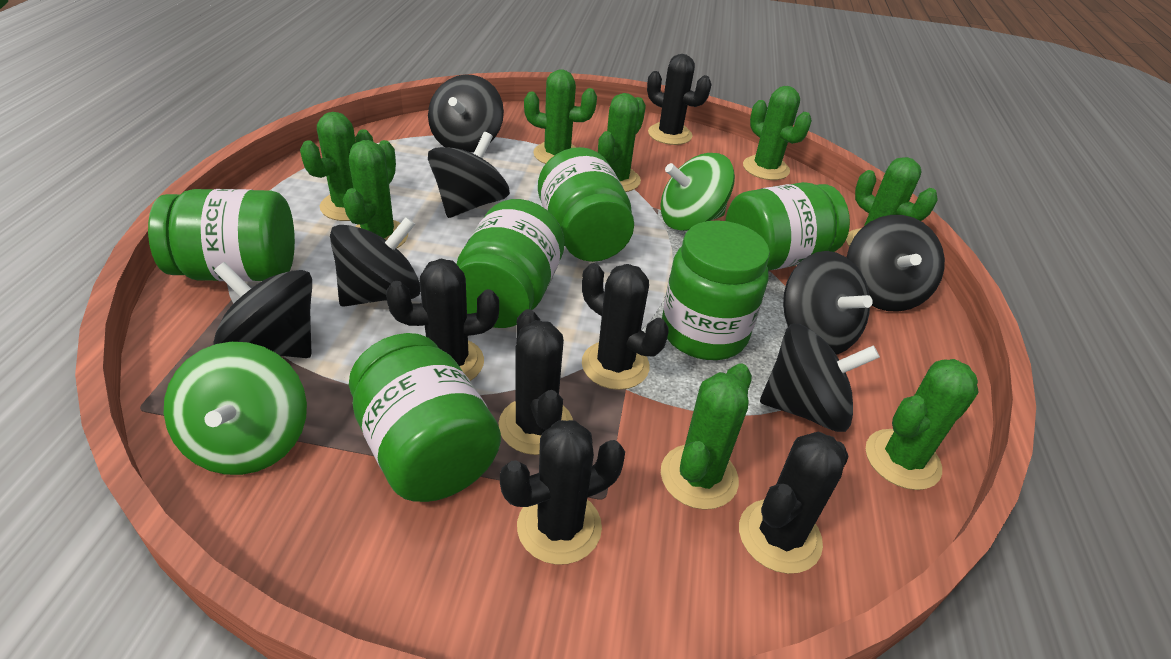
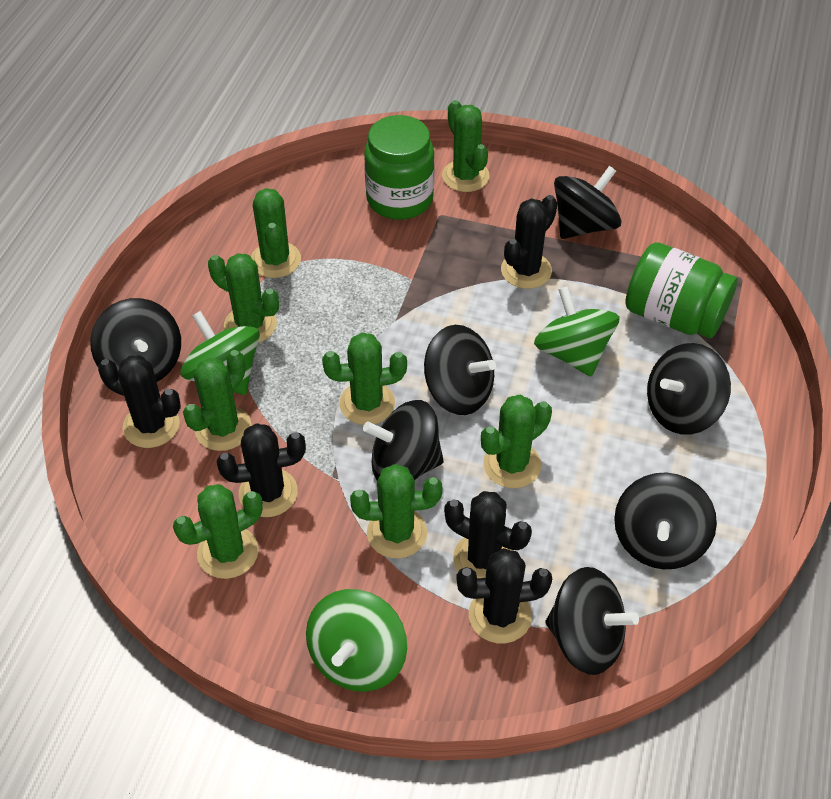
black cactus: [386,259,499,381] [499,309,573,455] [500,420,625,565] [582,263,669,390] [647,54,712,145] [739,432,849,574] = 6 -> [98,355,181,448] [217,423,306,517] [444,491,532,578] [456,548,552,644] [501,195,558,289] = 5
green jar: [148,189,295,281] [349,333,501,502] [457,199,564,328] [538,147,634,262] [662,220,770,360] [726,182,850,271] = 6 -> [364,115,435,220] [625,242,738,338] = 2
green spinning top: [164,342,307,475] [660,153,735,231] = 2 -> [180,311,260,395] [306,589,407,692] [534,286,620,377] = 3

